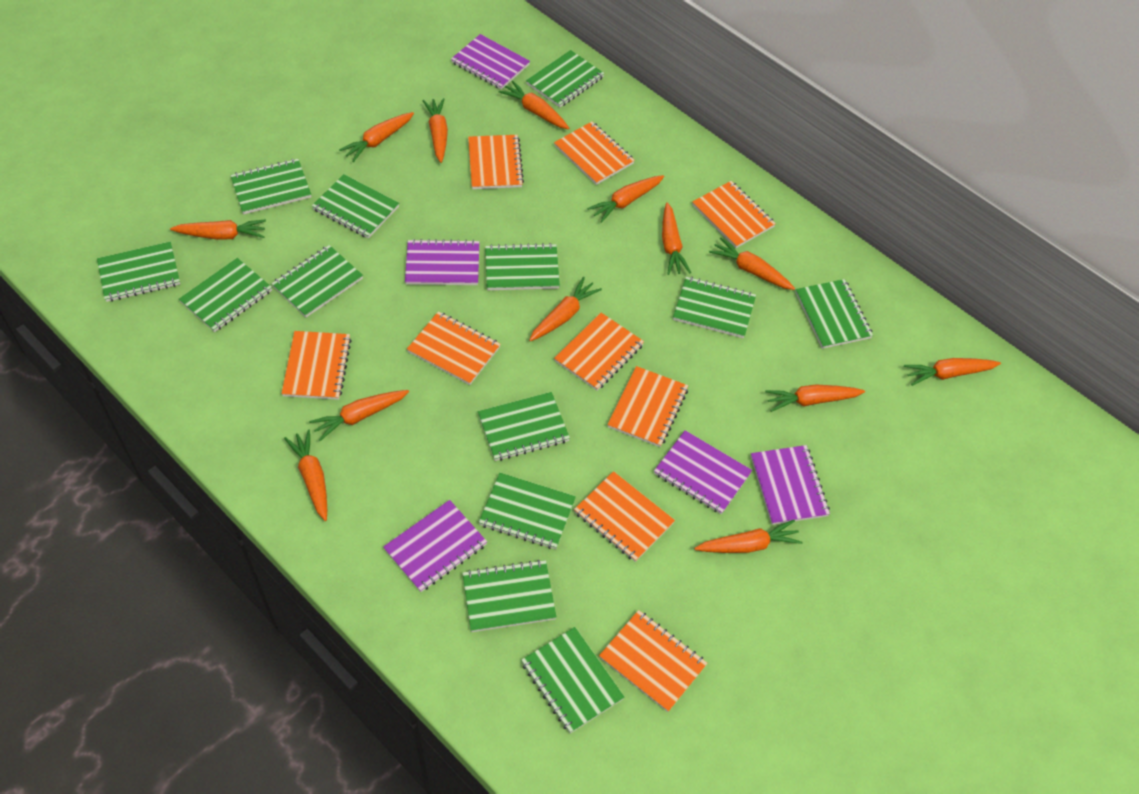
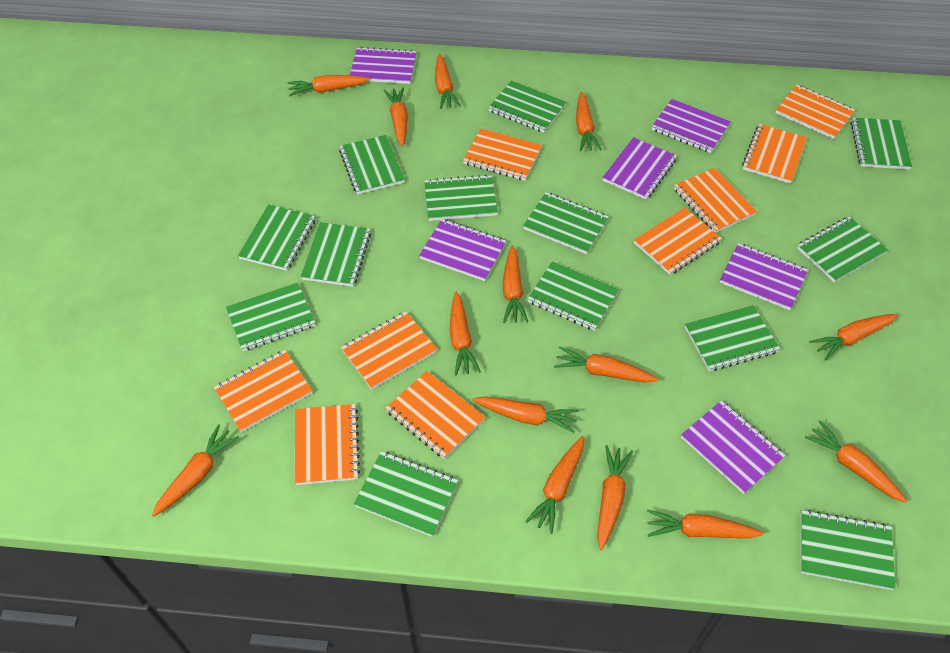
orange carrot: [170,219,266,240] [284,430,327,521] [309,390,409,441] [339,112,414,162] [423,98,448,163] [499,81,569,129] [529,277,602,341] [587,175,664,223] [662,202,691,275] [694,520,802,553] [709,238,795,290] [765,385,865,412] [904,358,1001,386] = 13 -> [152,424,239,517] [287,75,370,96] [383,87,408,147] [435,53,461,109] [450,291,481,376] [473,396,579,433] [502,245,528,323] [525,436,584,534] [554,346,658,383] [576,92,602,151] [597,445,633,550] [647,509,764,538] [805,421,907,503] [810,314,898,361] = 14
purple notebook: [383,500,487,592] [405,239,479,285] [451,34,530,90] [654,430,752,514] [751,445,830,525] = 5 -> [350,47,417,84] [419,219,506,281] [602,137,677,200] [652,99,731,153] [681,401,785,494] [720,243,808,310] = 6

